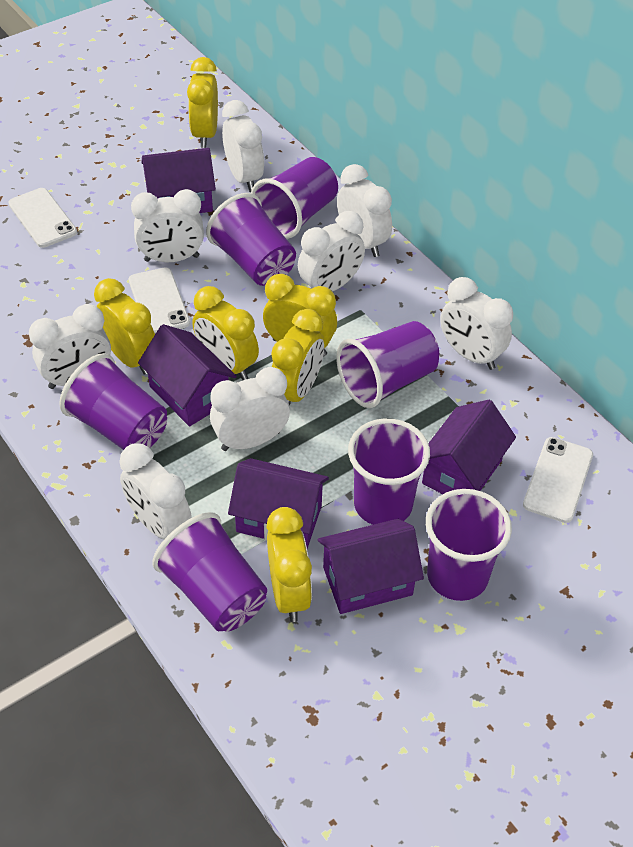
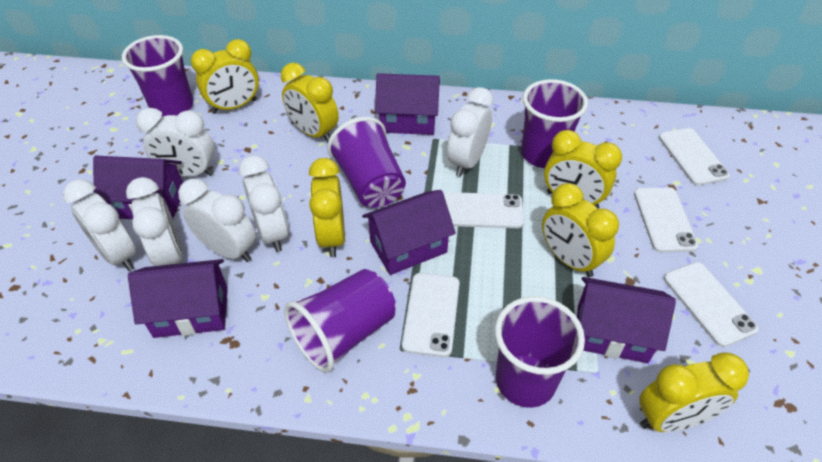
purple cup: [59,353,167,450] [152,512,267,632] [206,193,296,286] [251,157,338,239] [336,321,440,408] [348,418,430,525] [426,489,512,601] = 7 -> [122,35,193,117] [284,269,396,373] [327,117,406,208] [495,296,585,408] [521,79,588,168] = 5
white clock: [29,304,111,389] [119,444,192,540] [131,189,204,262] [210,367,290,451] [222,100,264,192] [298,211,365,291] [337,164,392,257] [440,277,513,370] = 8 -> [63,179,136,271] [126,177,183,266] [136,108,214,177] [178,179,256,262] [239,155,289,252] [447,87,493,177] = 6
white phone: [8,188,77,248] [129,267,190,334] [523,437,593,523] = 3 -> [402,273,459,357] [443,192,524,228] [634,187,698,252] [659,128,730,186] [664,262,759,347] = 5

